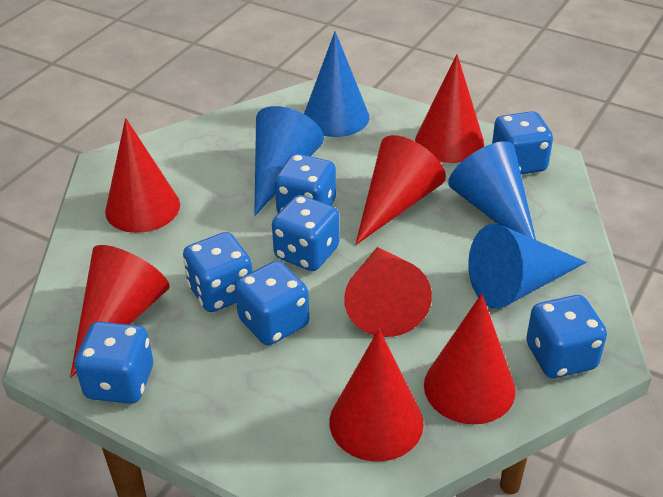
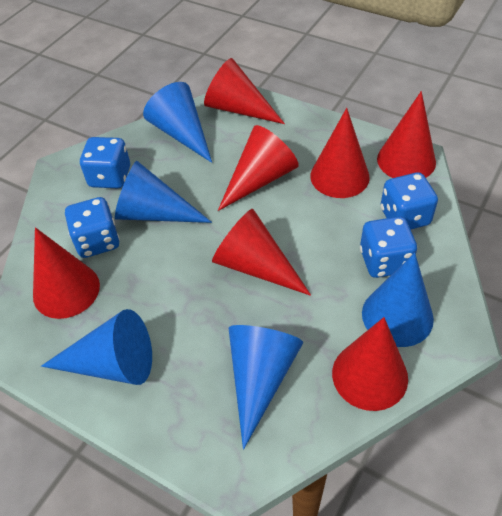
blue cone: [254,106,324,216] [304,31,369,137] [448,141,536,240] [468,224,587,309] = 4 -> [41,309,152,385] [115,161,212,223] [143,82,212,163] [228,325,303,449] [362,253,434,347] = 5
blue dice: [75,322,153,404] [183,232,252,312] [235,261,309,345] [272,195,339,271] [275,154,336,213] [492,111,553,175] [526,295,607,378] = 7 -> [65,197,120,258] [80,137,130,188] [360,216,417,278] [381,172,438,229] = 4

